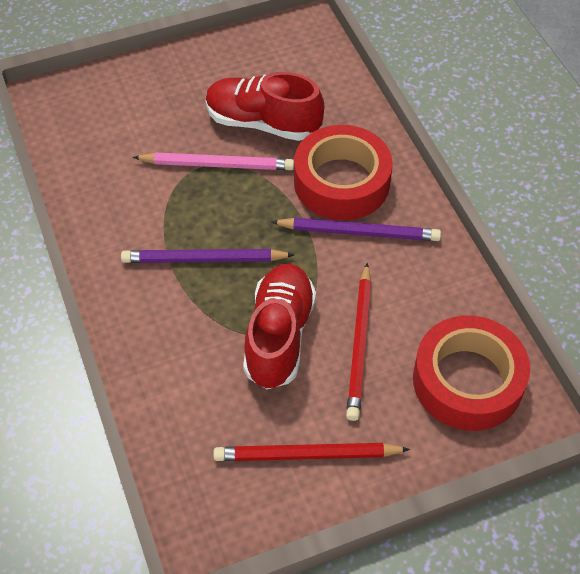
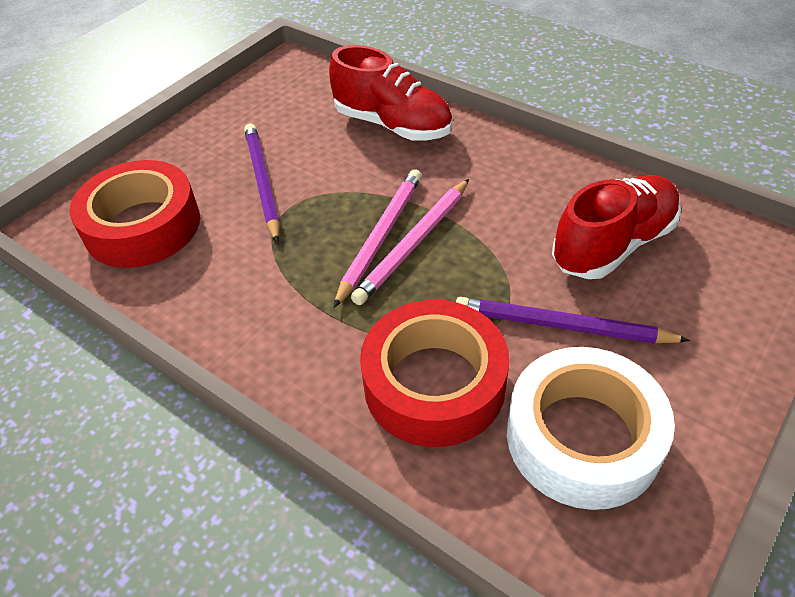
pink pencil: [133,152,294,170] = 1 -> [334,169,422,308] [351,179,469,305] = 2
red pencil: [213,443,410,461] [346,263,371,421] = 2 -> none = 0
white tape: none = 0 -> [507,347,675,510] = 1

